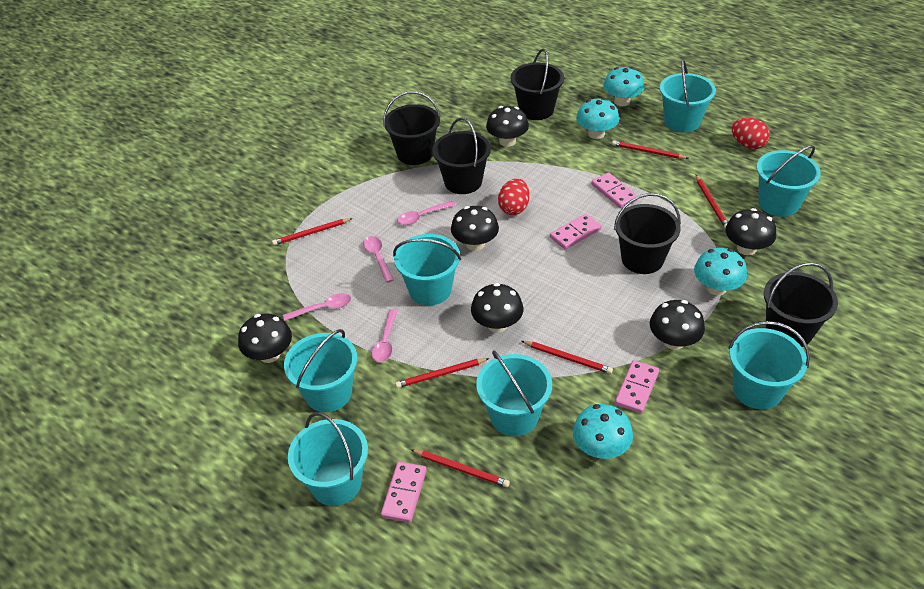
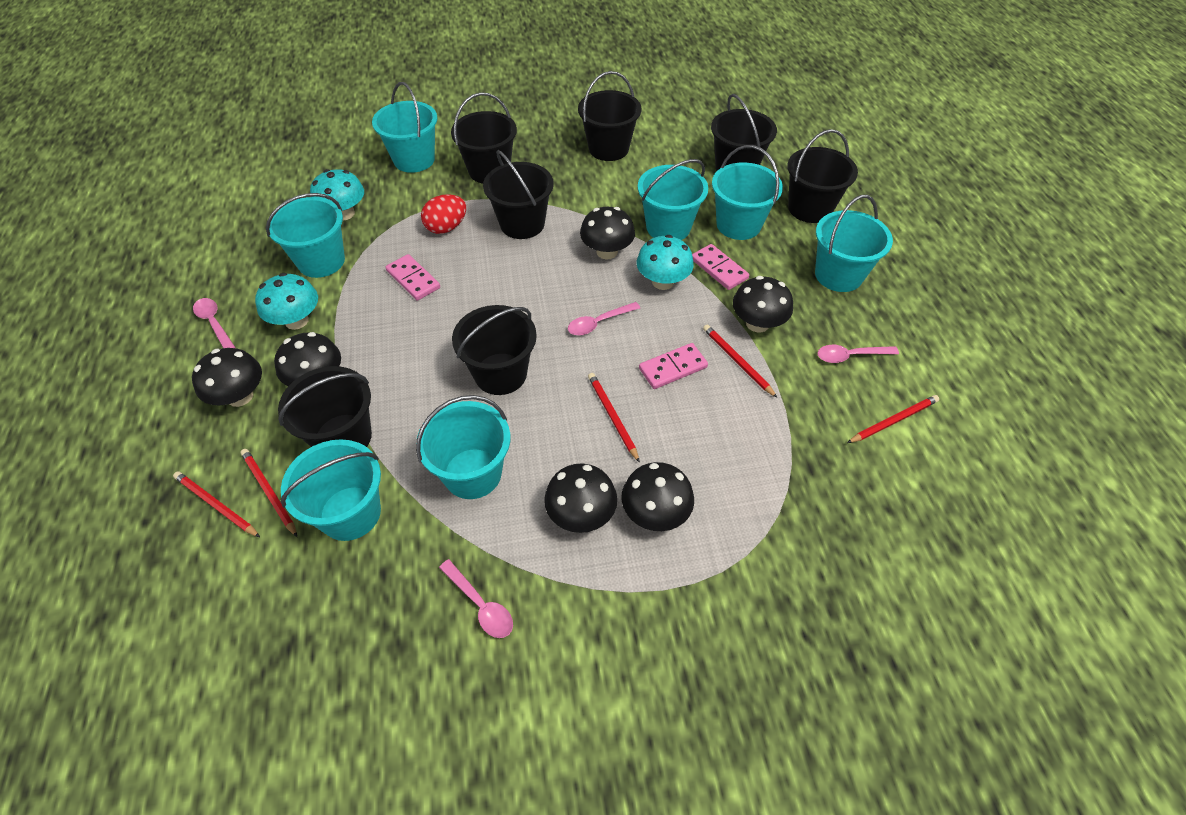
black bucket: [383,91,440,165] [432,117,491,194] [511,49,564,120] [614,193,681,274] [764,262,838,347] = 5 -> [278,366,372,447] [451,92,517,184] [452,305,537,395] [483,150,553,239] [578,71,641,161] [711,94,777,171] [787,129,858,223] = 7
pink domino: [381,462,427,523] [550,214,602,249] [591,173,638,208] [615,360,659,413] = 4 -> [385,254,440,301] [639,343,708,389] [692,244,749,290] = 3
red egg: [498,179,530,215] [732,118,770,149] = 2 -> [421,194,466,234] = 1
red pencil: [272,218,353,245] [395,358,489,388] [411,450,510,487] [522,341,613,374] [612,140,688,159] [696,175,728,229] = 6 -> [173,471,260,537] [240,449,297,537] [588,373,640,463] [703,325,777,398] [847,395,939,443] = 5
turquoise mushroom: [573,404,633,459] [576,98,619,139] [603,67,645,106] [694,248,747,296] = 4 -> [255,273,318,330] [310,169,364,220] [637,235,694,290] = 3

